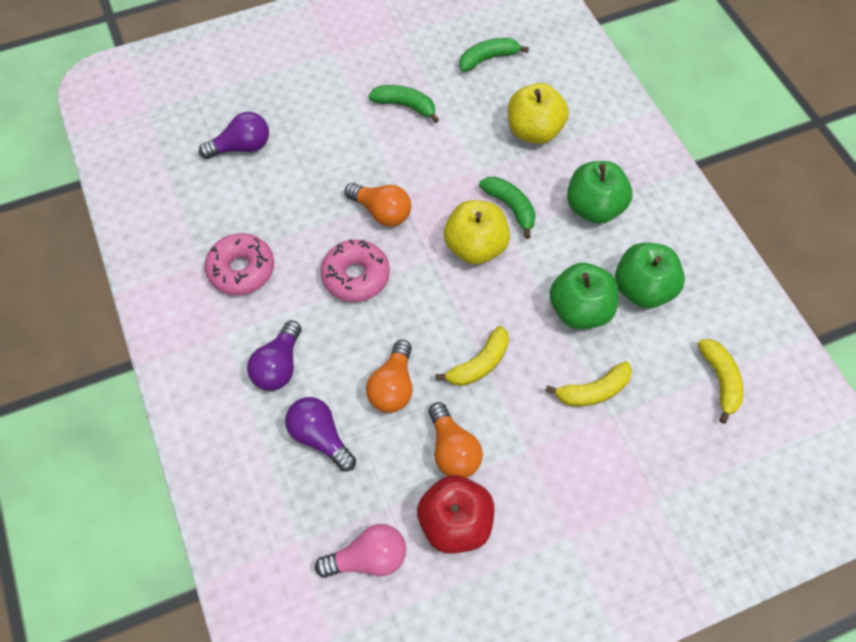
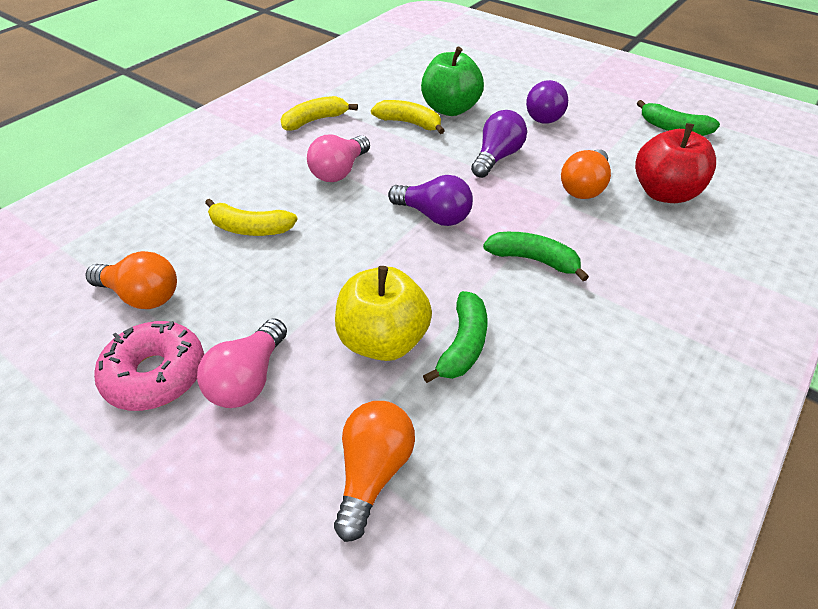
green apple: [549,263,619,329] [567,161,633,224] [615,243,685,308] = 3 -> [421,47,484,116] = 1
pink donut: [205,233,274,295] [321,239,390,302] = 2 -> [94,321,204,411] = 1
pink light bulb: [315,524,406,578] = 1 -> [197,318,287,408] [307,135,370,182] = 2
yellow apple: [444,200,510,264] [508,83,569,144] = 2 -> [335,266,432,361] = 1

